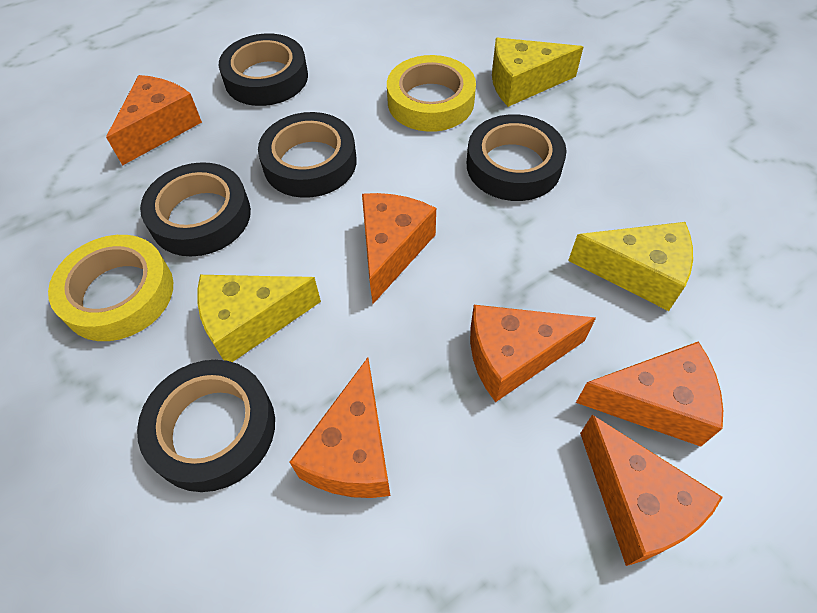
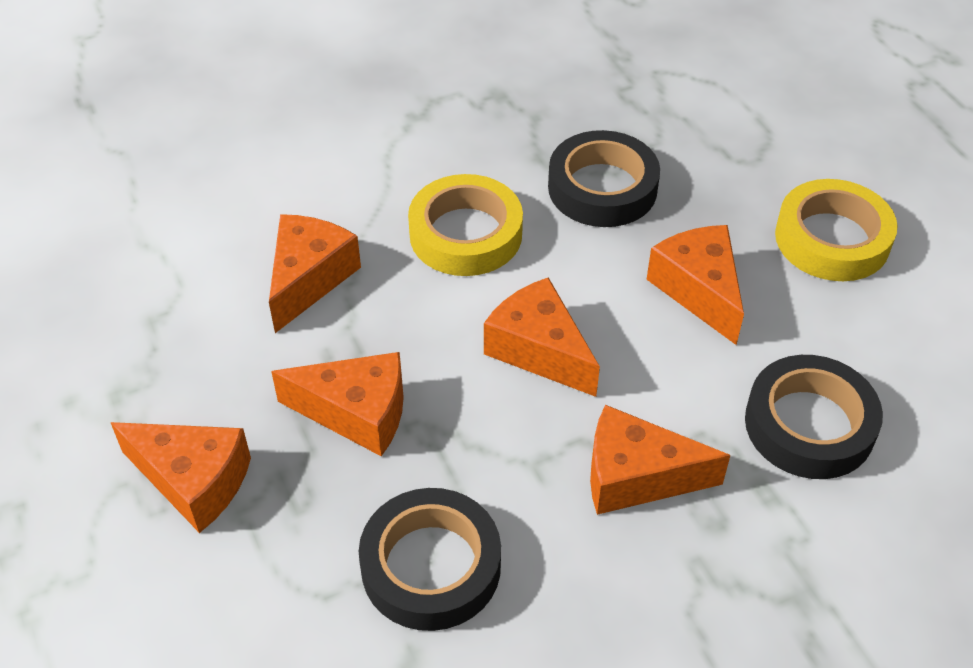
black tape: [137,360,275,492] [140,162,251,256] [219,33,308,106] [258,112,357,198] [467,114,566,201] = 5 -> [359,488,501,631] [548,130,660,227] [745,355,883,479] = 3
yellow cheese: [197,275,321,362] [492,37,583,107] [568,222,693,311] = 3 -> none = 0

